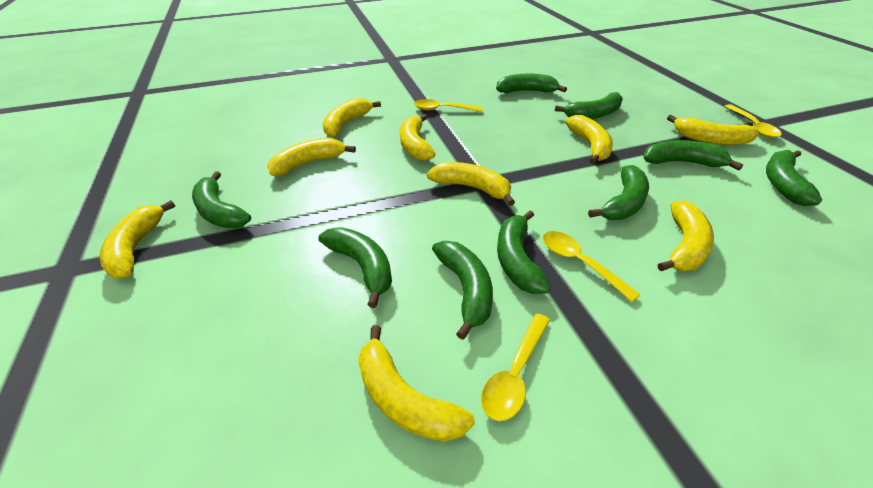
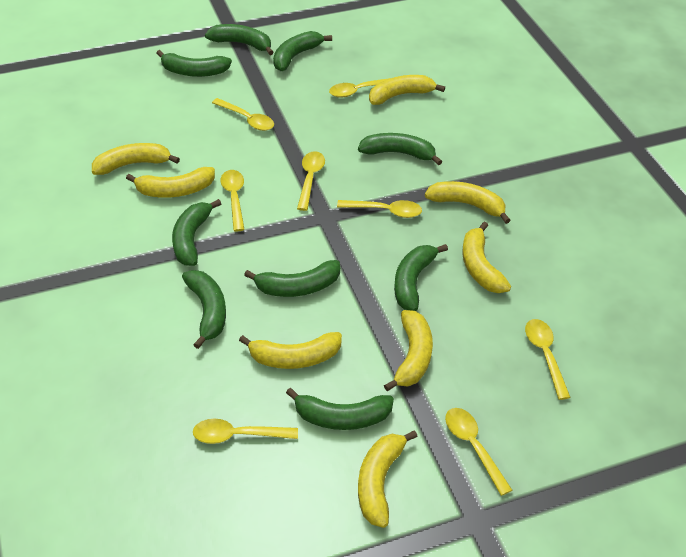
yellow banana: [100,200,175,278] [267,138,356,176] [323,98,381,137] [358,325,475,442] [400,114,436,161] [427,162,515,206] [565,115,613,164] [658,201,714,271] [667,115,758,145] = 9 -> [92,143,180,175] [126,167,215,198] [239,332,342,369] [358,430,418,528] [369,75,445,105] [384,310,433,391] [425,181,511,224] [462,222,511,293] = 8
yellow spoon: [414,99,483,112] [481,313,550,421] [543,231,641,302] [724,104,782,138] = 4 -> [193,419,298,444] [212,98,274,131] [220,170,245,232] [297,151,325,211] [329,78,390,97] [337,200,422,218] [445,408,512,496] [525,319,571,400] = 8

